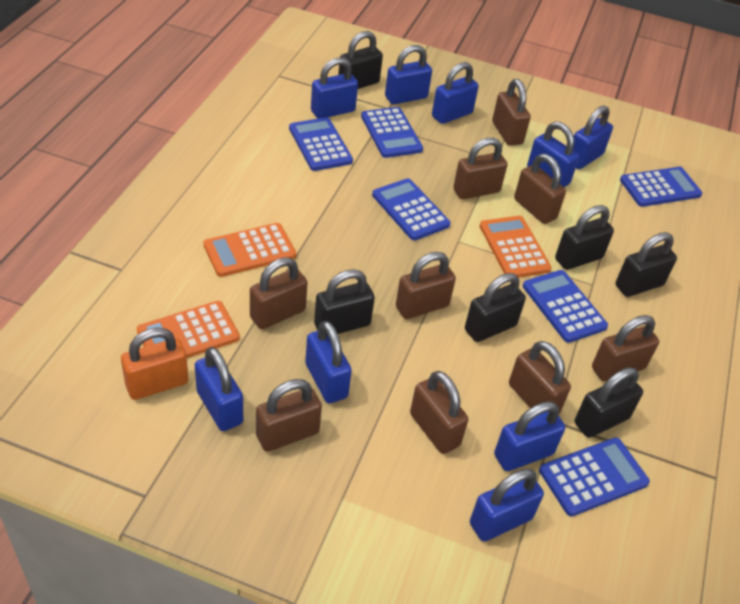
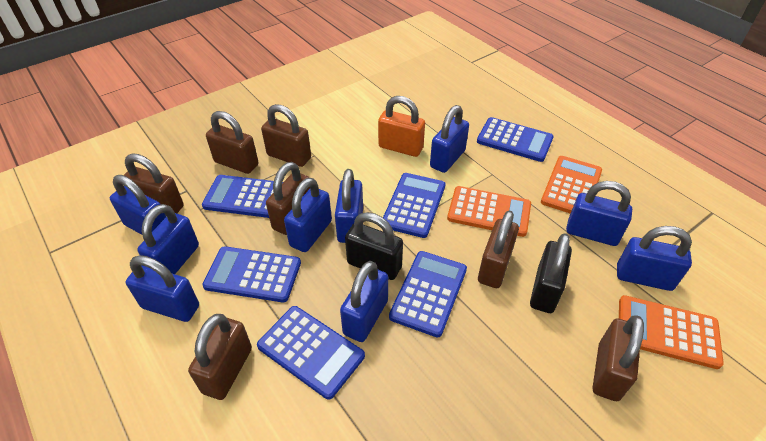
black padlock: [314,269,375,334] [338,31,383,89] [465,273,526,342] [555,205,614,270] [575,367,643,438] [615,232,677,297] = 6 -> [345,212,403,280] [530,233,572,313] = 2
brown padlock: [250,257,308,329] [256,379,322,452] [396,252,456,319] [410,371,468,454] [453,138,507,199] [492,79,531,146] [509,341,571,413] [514,154,566,224] [592,315,659,382] = 9 -> [124,154,184,213] [188,314,252,400] [206,111,259,174] [261,104,311,167] [266,162,310,235] [478,211,519,288] [593,315,644,401] = 7

